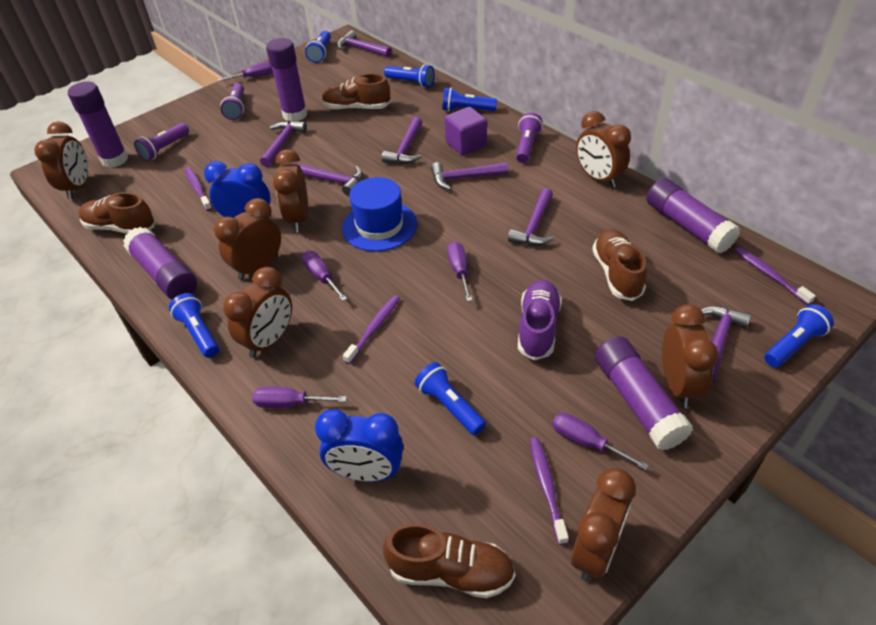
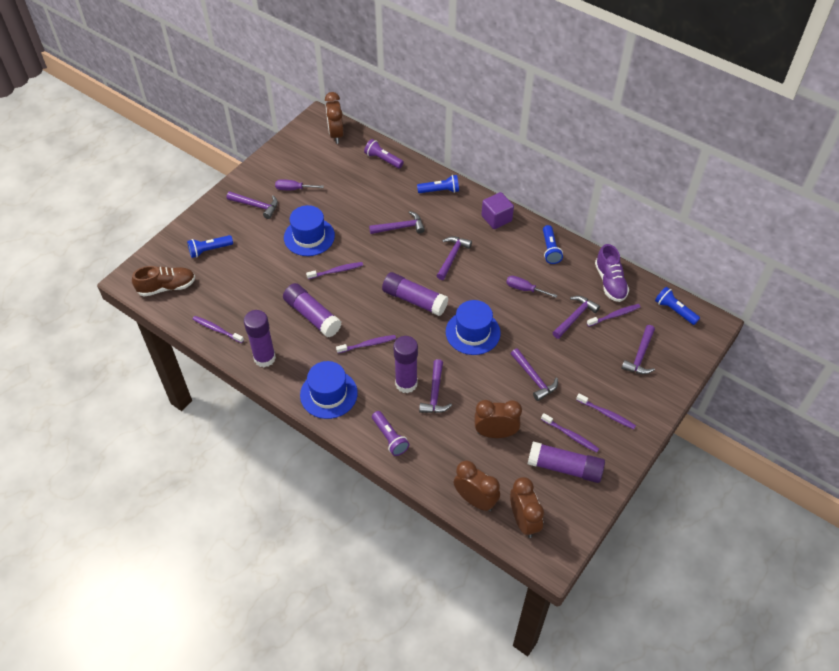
blue clock: [204,161,271,218] [315,409,403,482] = 2 -> none = 0
blue flashlight: [169,293,219,358] [305,31,331,63] [384,64,435,87] [415,362,486,435] [443,88,497,112] [764,304,834,367] = 6 -> [187,235,233,258] [417,175,459,193] [543,225,563,264] [655,287,700,325] = 4
blue hat: [342,177,417,252] = 1 -> [284,205,335,256] [300,361,358,419] [446,300,501,355] = 3
brown clock: [35,121,88,199] [214,198,281,281] [223,267,292,358] [273,149,308,232] [571,468,636,581] [576,111,631,188] [662,304,719,408] = 7 -> [325,92,344,144] [454,460,500,511] [475,400,522,438] [510,477,544,538] = 4
brown shoe: [78,192,155,234] [322,73,391,110] [383,523,515,598] [592,229,647,301] = 4 -> [132,266,195,297] = 1
purple flashlight: [134,123,189,161] [220,83,244,120] [516,112,543,163] = 3 -> [364,139,404,169] [372,411,410,456] = 2
purple screwdriver: [217,62,273,81] [252,387,347,408] [302,251,347,301] [447,242,473,301] [552,413,649,470] = 5 -> [275,179,324,190] [506,276,557,298] = 2
purple toothbrush: [185,167,212,211] [343,295,400,364] [530,437,569,545] [734,247,816,305] = 4 -> [193,316,244,343] [306,262,363,279] [336,335,396,353] [541,413,599,452] [576,394,636,429] [587,304,640,327] = 6

